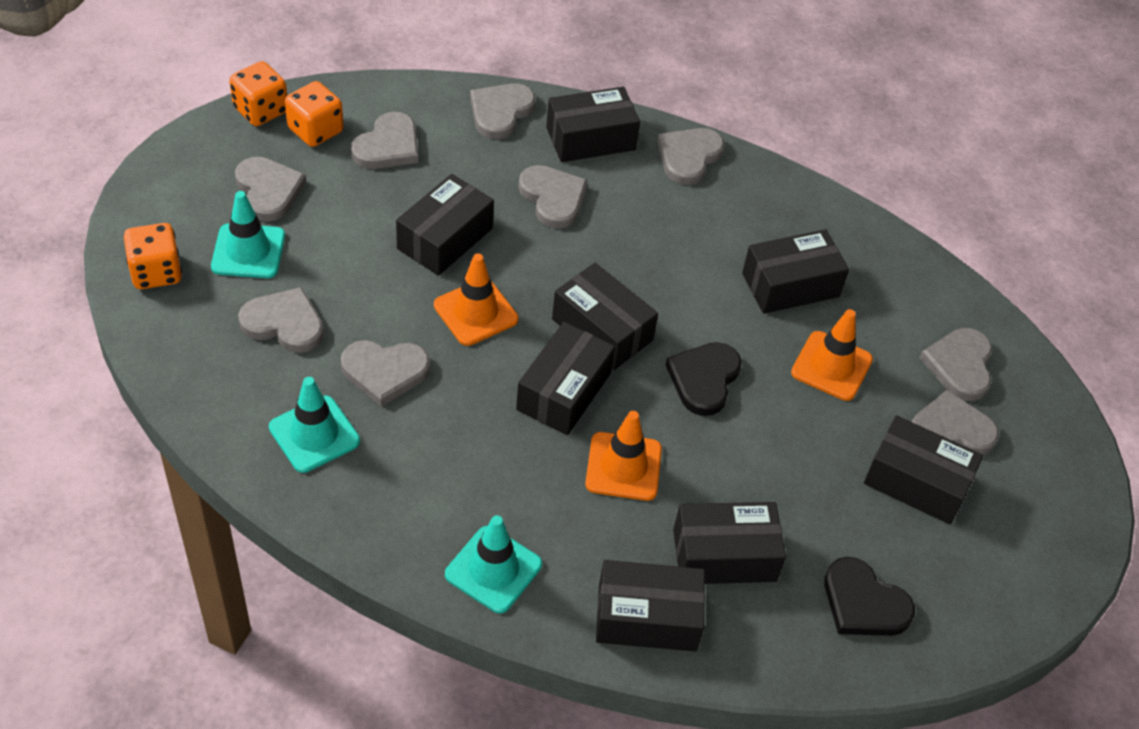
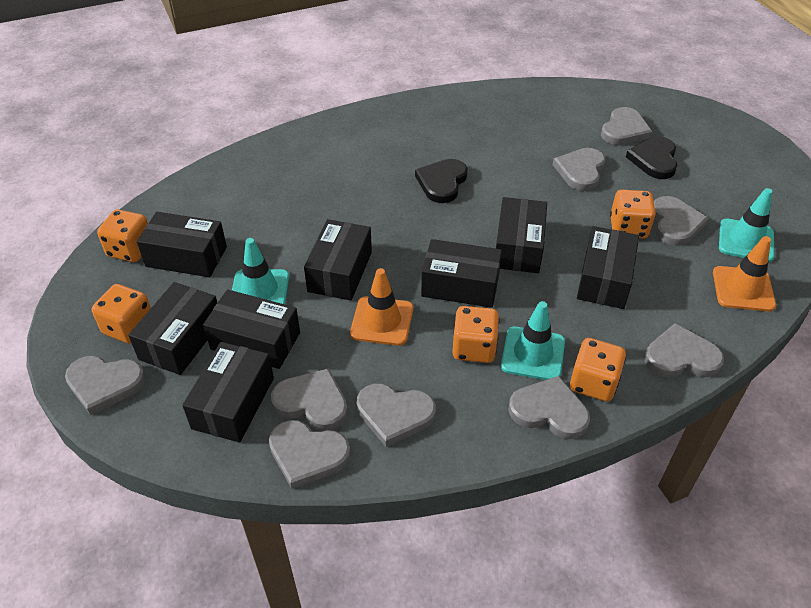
orange dice: [124,223,182,289] [229,61,287,126] [285,81,344,147] = 3 -> [92,284,151,344] [97,209,148,262] [452,306,499,363] [570,338,626,401] [610,190,656,238] = 5
orange traffic cone: [434,253,518,346] [585,411,662,501] [791,309,873,401] = 3 -> [350,268,413,346] [713,236,776,312] = 2

